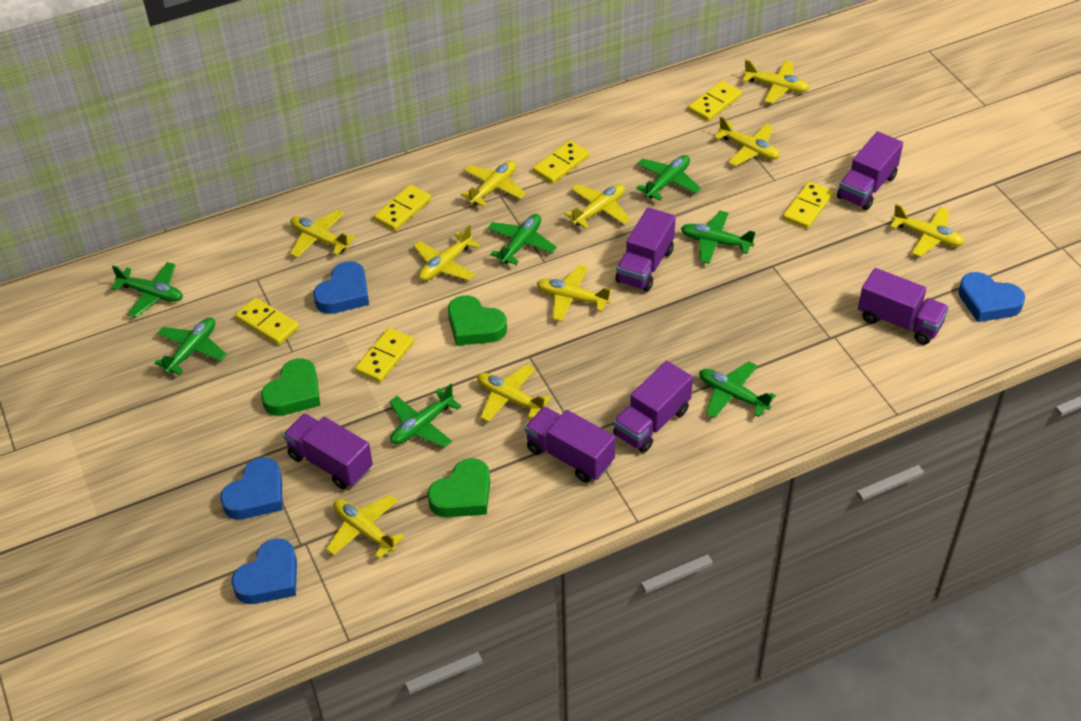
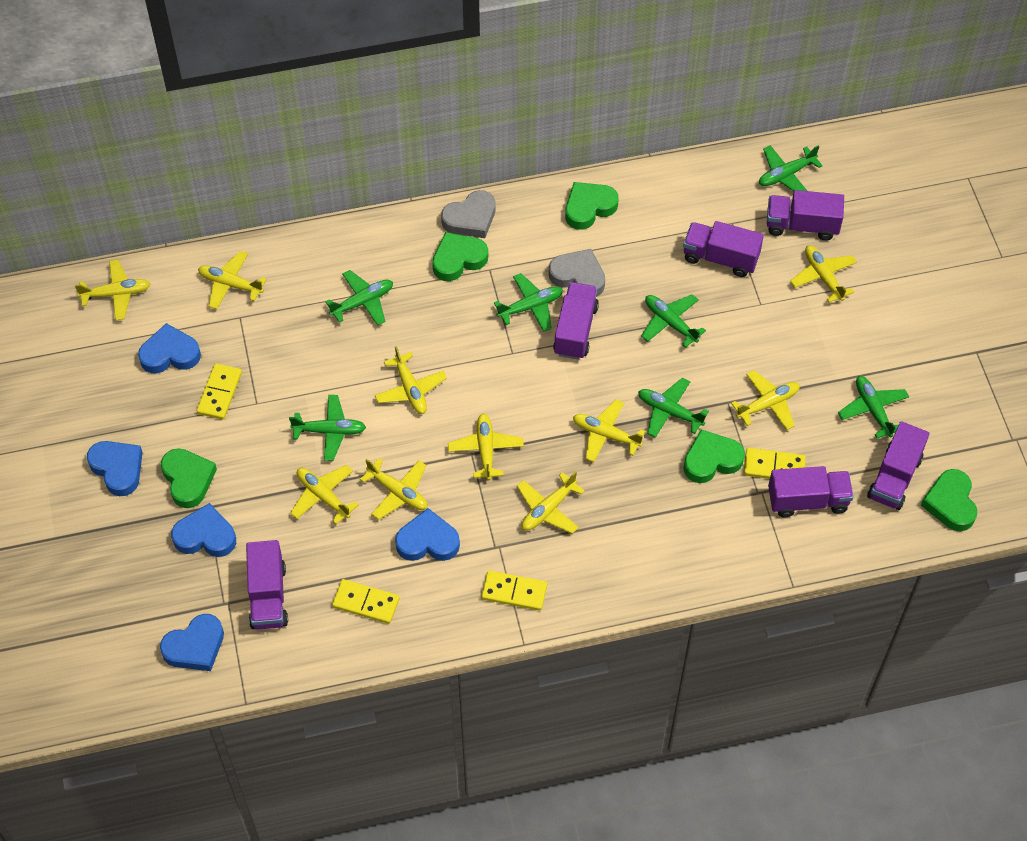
blue heart: [220,458,283,519] [231,539,297,604] [313,261,369,314] [958,272,1025,322] = 4 -> [87,441,143,496] [138,323,201,374] [160,614,224,671] [171,503,236,557] [395,508,460,561] = 5
green heart: [261,358,320,416] [427,458,490,517] [448,295,507,346] = 3 -> [161,448,217,508] [432,232,488,281] [565,182,619,230] [683,429,745,483] [921,469,977,531] = 5
grey heart: none = 0 -> [441,190,496,238] [549,249,605,297] = 2
yellow domino: [235,298,299,345] [355,328,414,383] [374,184,431,231] [533,140,590,184] [688,81,742,121] [783,182,833,229] = 6 -> [196,363,242,420] [332,579,400,624] [481,570,547,611] [744,448,806,479] = 4

